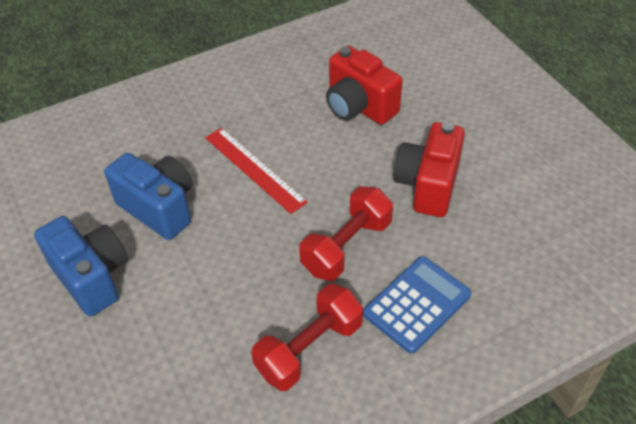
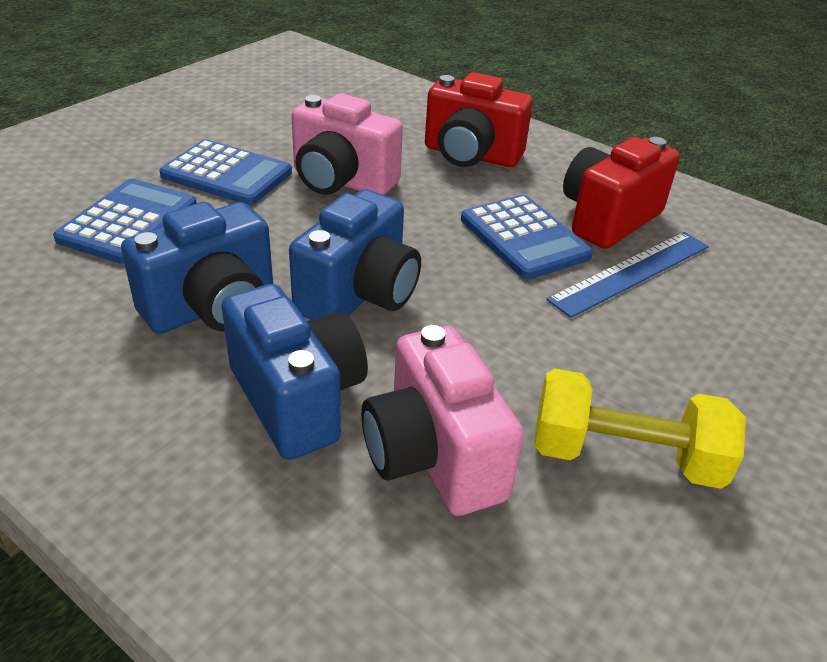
blue calculator: [363,256,471,354] = 1 -> [53,179,197,264] [159,139,292,205] [461,195,593,279] = 3
blue camera: [34,216,128,317] [104,153,193,240] = 2 -> [121,202,273,334] [222,284,368,460] [289,189,421,320] = 3
blue ruler: none = 0 -> [546,232,709,318] = 1
pink camera: none = 0 -> [291,93,403,195] [361,325,524,516] = 2
red dumbbell: [251,284,363,391] [299,186,393,281] = 2 -> none = 0
red ruler: [205,128,308,214] = 1 -> none = 0
yellow dumbbell: none = 0 -> [535,369,746,489] = 1

